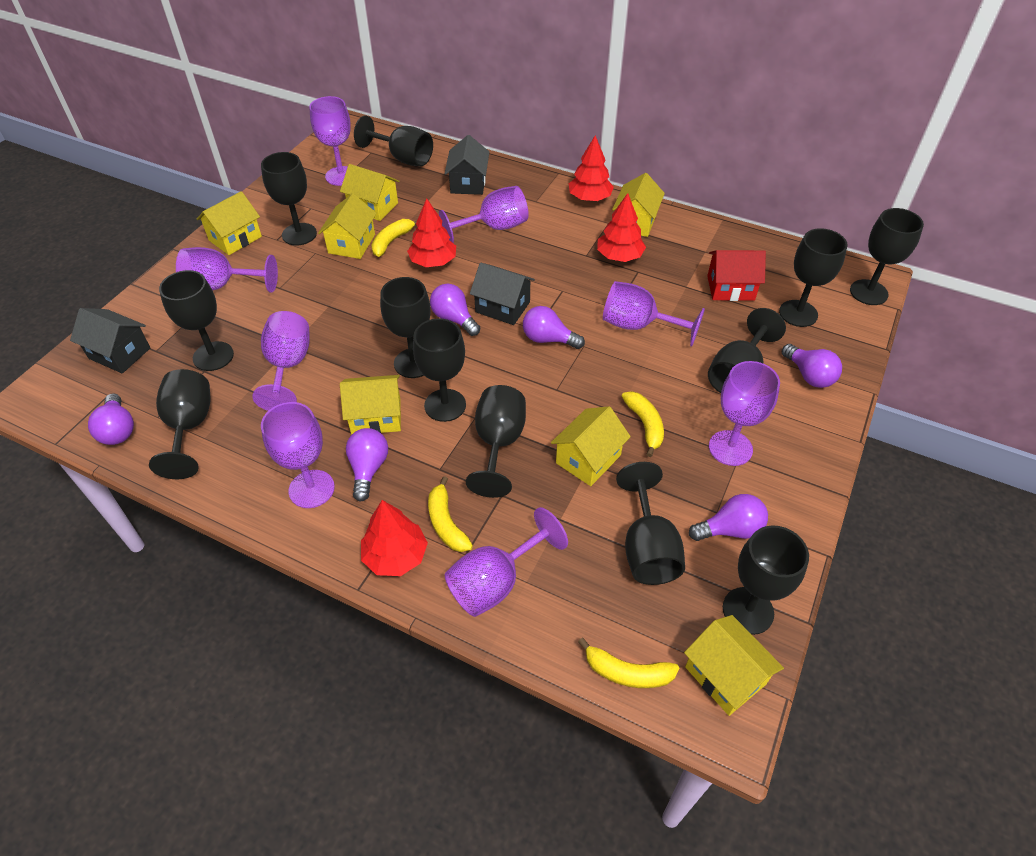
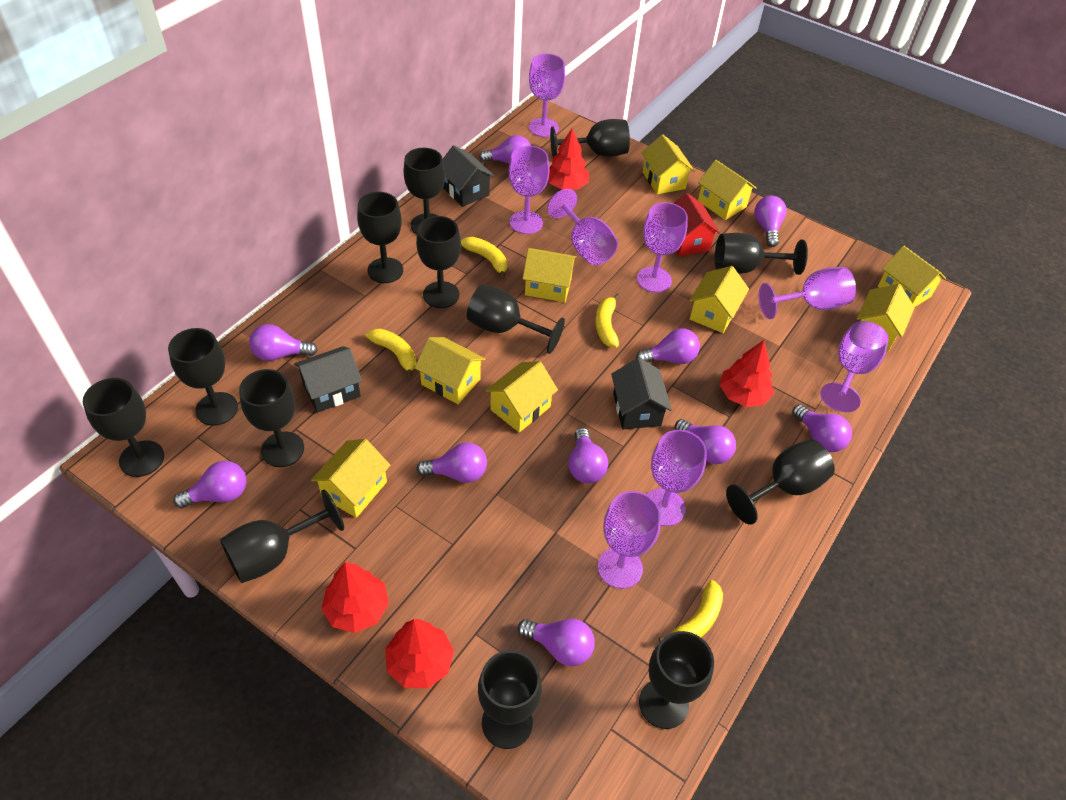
black goblet: [149,369,211,479] [159,270,234,371] [261,152,317,246] [354,116,433,167] [380,277,431,378] [413,318,466,422] [466,385,526,498] [616,462,685,585] [708,308,786,393] [723,525,809,635] [779,228,848,327] [850,208,924,305] = 12 -> [83,378,164,477] [168,328,238,426] [220,490,344,583] [239,369,304,467] [357,192,403,283] [404,148,445,235] [416,216,461,308] [467,284,565,354] [478,650,542,749] [550,119,630,157] [639,631,714,729] [715,233,808,275] [726,439,835,525] = 13
purple light bulb: [88,393,134,445] [346,428,388,502] [430,284,480,336] [523,306,585,349] [689,494,768,541] [782,344,842,388] = 6 -> [173,461,246,509] [249,324,318,361] [416,442,487,483] [479,135,531,164] [517,619,595,666] [568,428,608,483] [636,328,700,364] [675,419,736,464] [754,196,787,247] [792,405,852,452] = 10
yellow house: [197,191,262,255] [318,193,377,259] [340,164,399,221] [340,375,401,435] [551,406,631,486] [612,173,665,237] [684,615,784,716] = 7 -> [311,439,390,518] [415,337,485,404] [485,361,558,433] [522,248,577,302] [641,135,695,194] [689,266,749,333] [698,160,756,220] [857,284,915,351] [878,246,946,307] = 9

